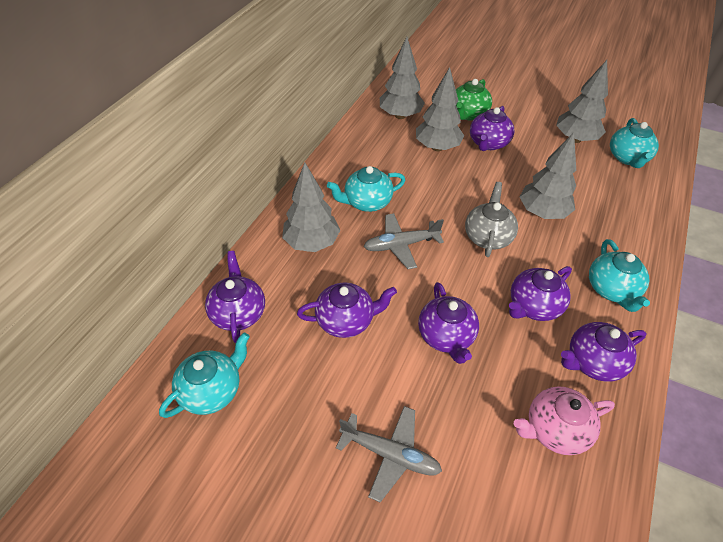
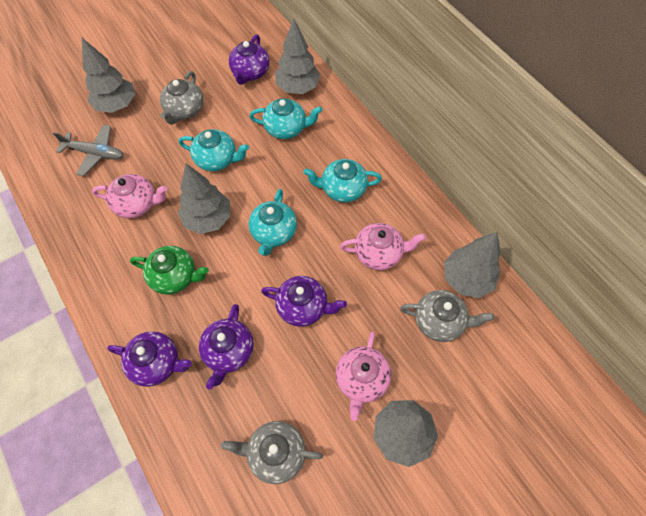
grey plane: [336,406,442,502] [364,213,444,269] = 2 -> [53,125,124,176] = 1
grey teapot: [465,182,518,257] = 1 -> [160,71,203,125] [221,421,323,484] [400,290,494,342] = 3
pink teapot: [514,386,615,455] = 1 -> [92,174,167,218] [336,332,391,421] [340,223,426,270] = 3
purple teapot: [205,251,265,343] [297,283,397,338] [418,282,479,364] [470,106,515,151] [509,266,572,321] [561,322,646,382] = 6 -> [107,331,192,387] [199,304,254,389] [229,34,270,85] [261,276,347,327] = 4

